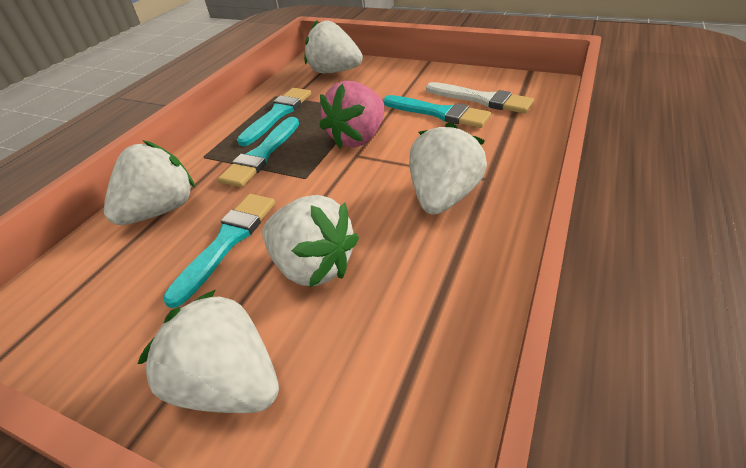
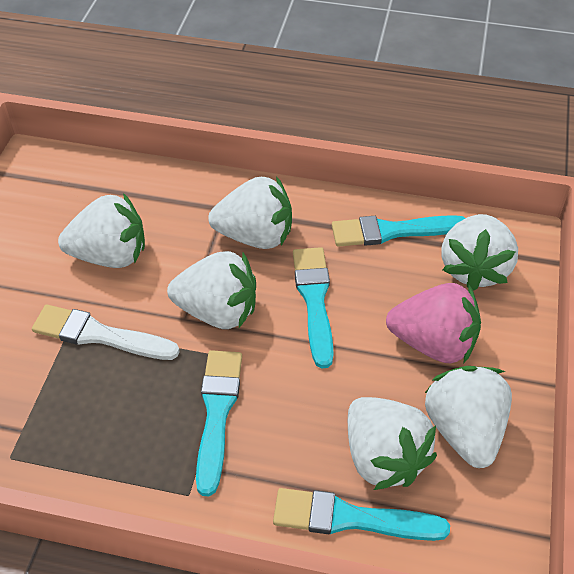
white strawberry: [104,140,195,225] [138,290,279,413] [262,195,359,288] [304,20,363,74] [409,122,487,215] = 5 -> [58,193,145,268] [167,251,256,329] [208,176,292,249] [348,397,437,490] [425,366,512,468] [441,214,518,290] = 6

